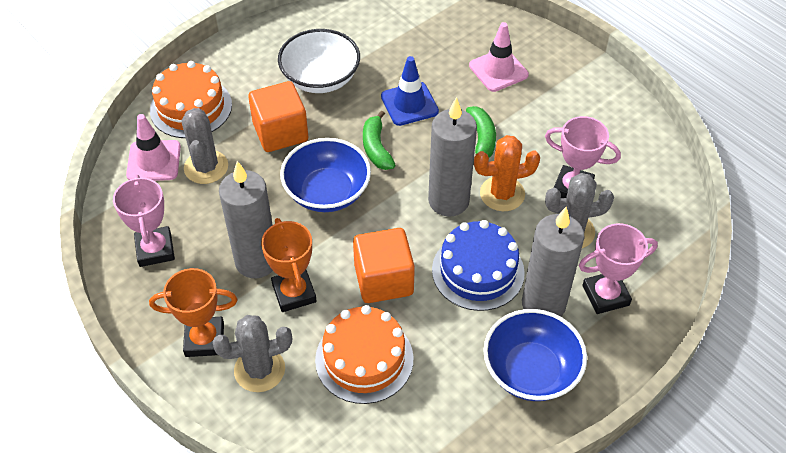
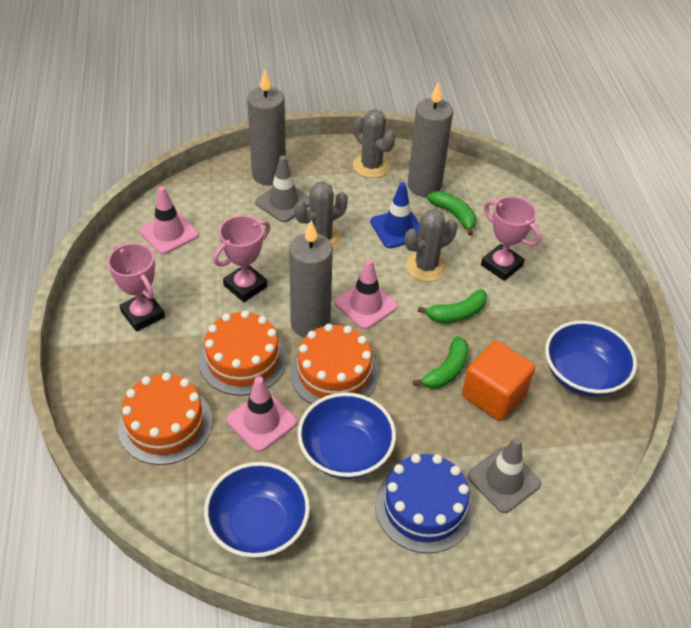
blue bowl: [280,138,371,212] [483,309,587,401] = 2 -> [204,462,310,558] [297,392,396,479] [545,321,637,397] = 3
green banana: [363,110,396,170] [466,106,496,165] = 2 -> [413,336,469,388] [418,290,487,323] [427,191,476,236] = 3
grey traffic cone: none = 0 -> [255,156,310,222] [467,437,541,513] = 2
orange cactus: [474,135,540,211] = 1 -> none = 0
orange cake: [150,61,232,138] [315,305,413,404] = 2 -> [118,372,212,465] [199,310,287,396] [290,324,378,404] = 3
orange cube: [248,81,308,152] [353,228,415,303] = 2 -> [462,341,535,421] = 1
orange trophy: [149,268,237,357] [261,218,317,312] = 2 -> none = 0
pink traffic cone: [126,114,181,181] [469,22,529,92] = 2 -> [139,186,198,255] [226,376,297,452] [335,259,398,329] = 3
white bowl: [278,29,360,93] = 1 -> none = 0

